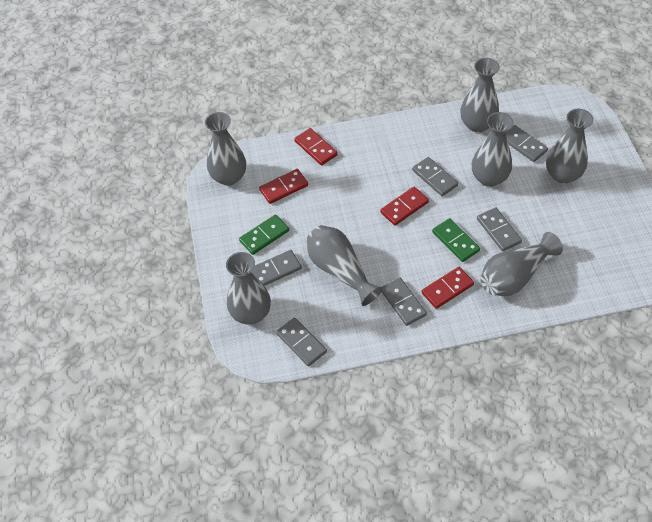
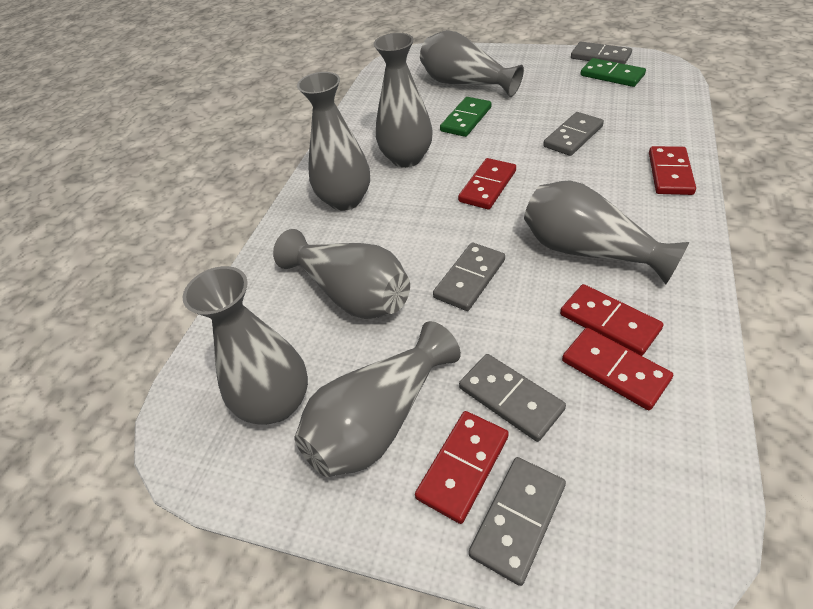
grey domino: [251,250,302,286] [276,318,327,366] [381,278,427,326] [412,157,458,196] [477,207,522,251] [505,125,548,162] = 6 -> [433,242,505,311] [459,354,566,442] [469,457,566,586] [543,112,604,156] [571,42,632,64] = 5
red domino: [259,169,308,204] [294,128,338,165] [380,187,429,226] [421,267,474,309] = 4 -> [415,411,509,524] [458,158,516,209] [560,284,664,356] [562,328,673,410] [649,146,696,195] = 5

